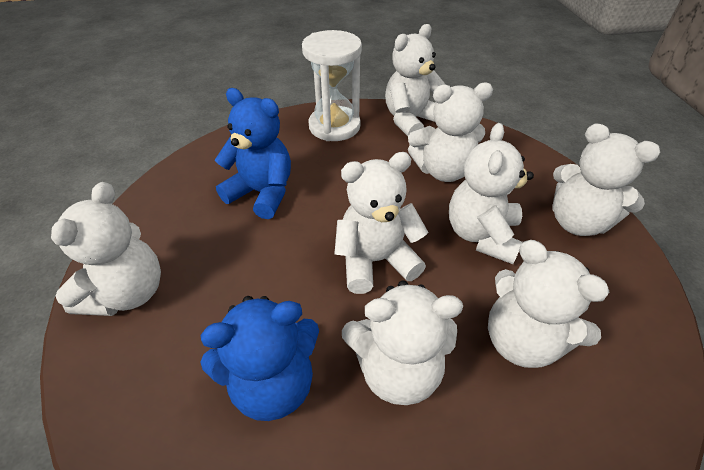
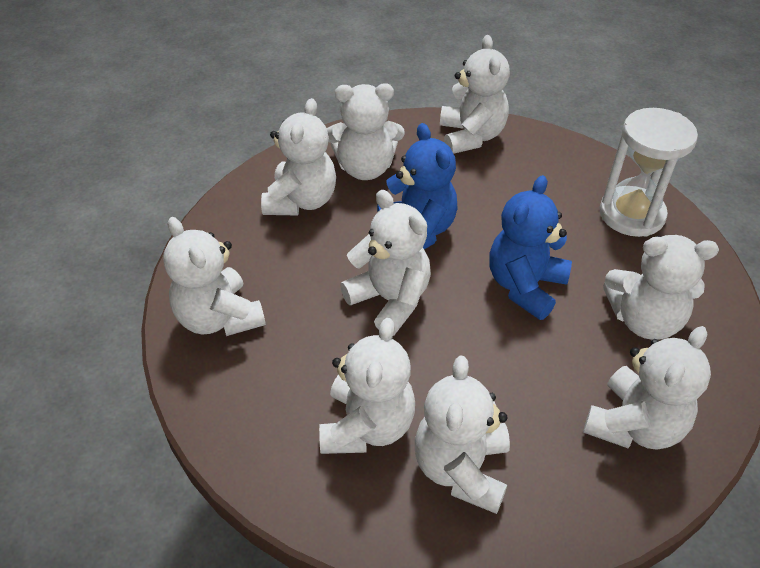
white teddy bear: [51,182,161,316] [334,152,428,294] [342,280,463,405] [385,24,446,136] [408,83,493,182] [449,123,534,264] [488,240,609,368] [553,123,660,236] = 8 -> [163,217,266,336] [261,98,336,215] [319,318,415,454] [327,83,405,180] [340,190,431,336] [415,356,510,514] [440,35,510,154] [583,326,711,450] [603,235,719,340] = 9

